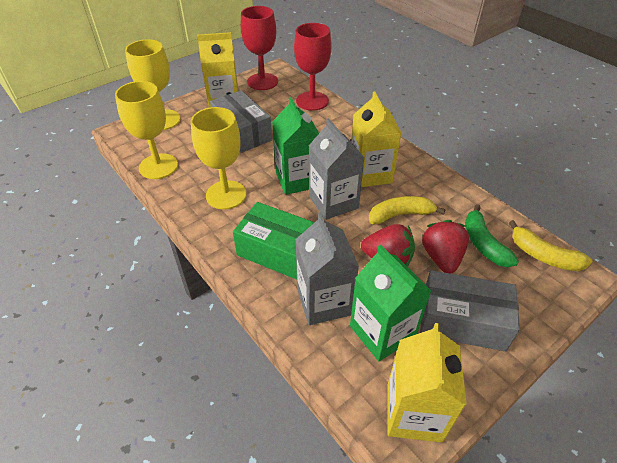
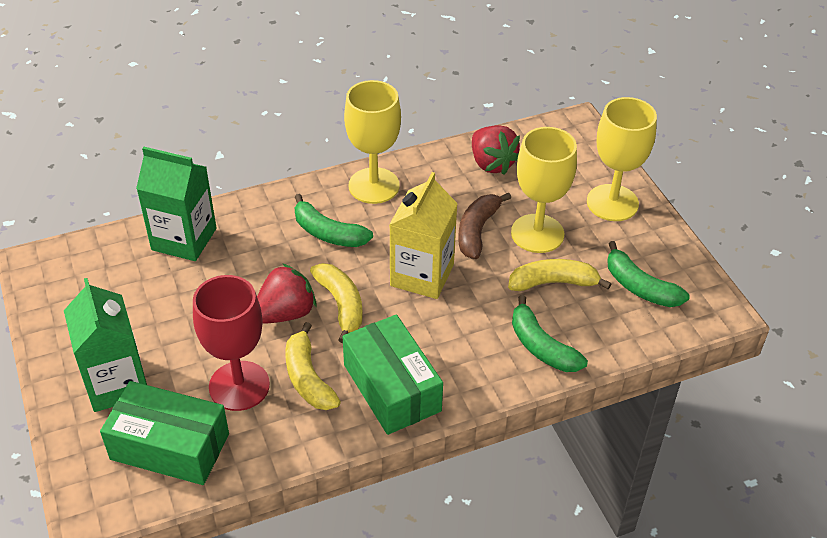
brown banana: none = 0 -> [458,193,511,259] = 1
green banana: [465,204,519,267] = 1 -> [295,194,373,247] [512,295,588,372] [607,241,690,307] = 3
green box: [233,202,315,280] = 1 -> [100,381,229,485] [343,315,443,435] = 2
grey box: [210,90,272,153] [420,270,520,351] = 2 -> none = 0
grey carton: [295,213,359,325] [309,118,364,220] = 2 -> none = 0
red goblet: [241,6,278,90] [294,23,332,111] = 2 -> [193,275,270,411] = 1
yellow banana: [369,196,446,224] [509,220,592,271] = 2 -> [285,322,341,410] [310,263,363,343] [508,259,611,291] = 3
yellow carton: [197,32,238,108] [351,91,402,187] [387,323,467,442] = 3 -> [389,172,458,299] = 1

